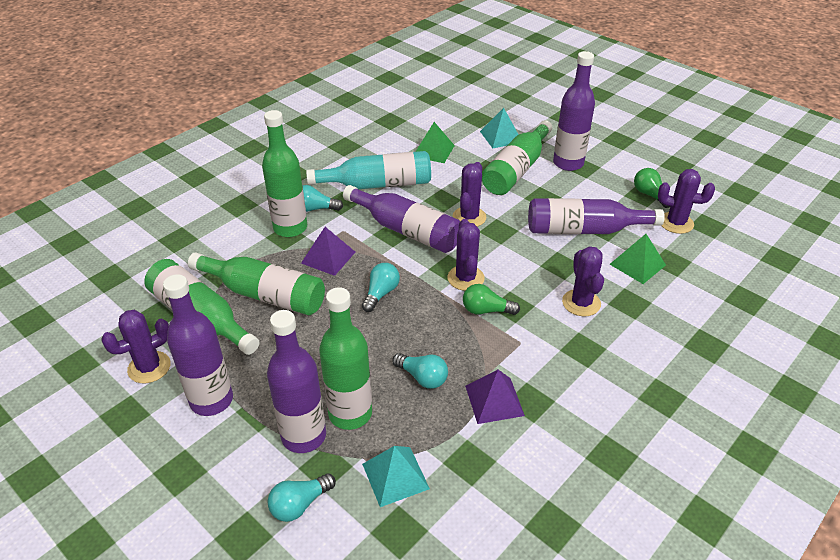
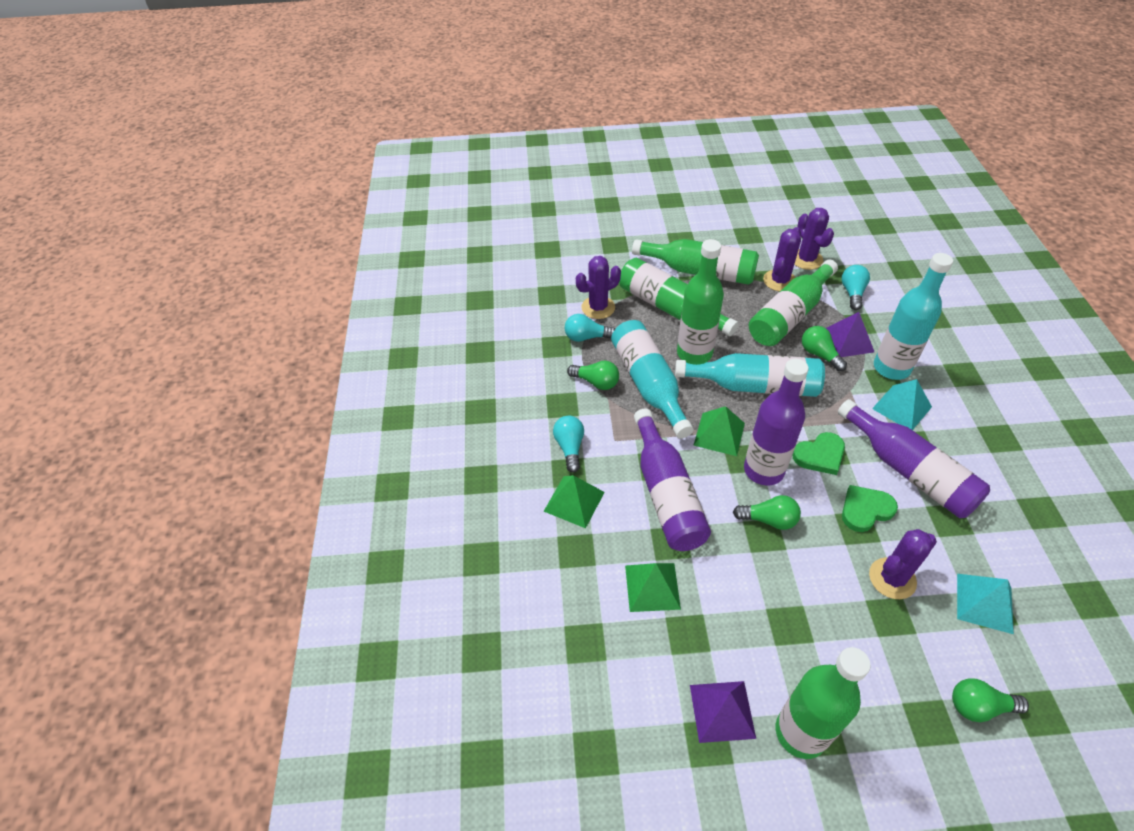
green heart: none = 0 -> [793,432,845,475] [842,485,898,532] = 2
green light bulb: [463,284,520,315] [634,168,671,208] = 2 -> [567,360,619,390] [733,495,801,530] [802,326,847,371] [952,678,1029,722] = 4
green pyramid: [416,122,455,163] [610,234,666,284] = 2 -> [544,475,605,528] [625,563,681,612] [693,406,745,456] = 3
purple bottle: [163,274,233,416] [267,310,326,453] [343,185,460,253] [528,198,665,234] [553,51,595,171] = 5 -> [634,409,711,551] [744,359,809,485] [838,399,990,518] = 3
purple cactus: [101,310,171,383] [448,219,485,291] [453,162,486,227] [562,246,604,316] [658,169,715,234] = 5 -> [576,256,621,319] [763,227,801,291] [794,208,834,270] [869,529,937,599] = 4
turquoise bottle: [306,151,431,189] = 1 -> [611,320,694,438] [675,353,825,397] [874,253,953,380] = 3
turquoise light bulb: [268,473,336,522] [302,185,343,212] [362,263,400,312] [392,353,448,389] = 4 -> [553,416,584,473] [565,314,615,342] [842,265,870,310] = 3

